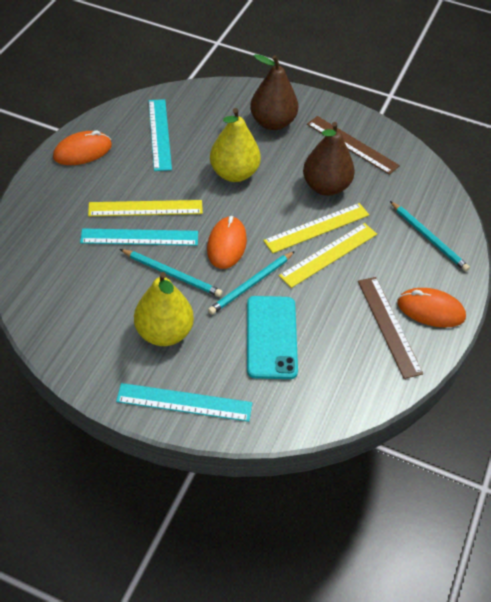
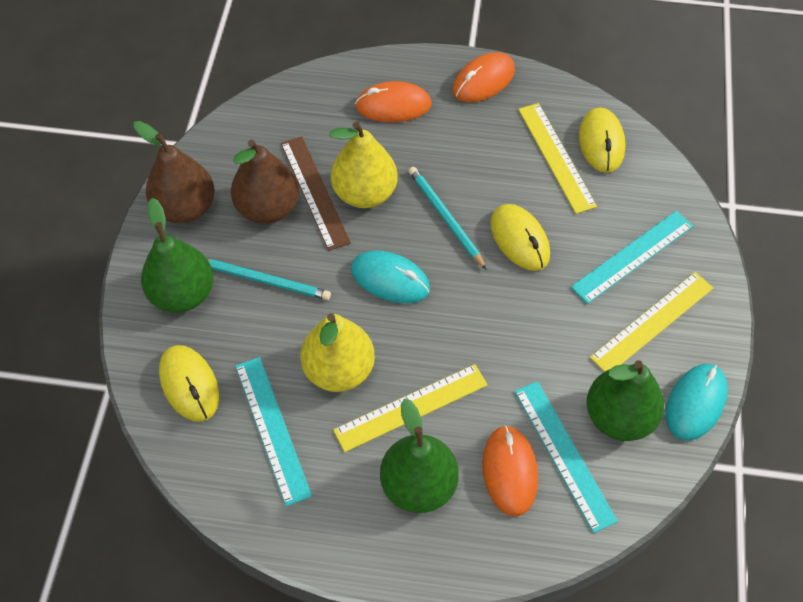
brown ruler: [307,116,400,175] [358,277,423,379] = 2 -> [281,136,351,251] = 1
green pear: none = 0 -> [141,198,213,313] [380,398,459,513] [587,360,664,441] = 3
turquoise mouse: none = 0 -> [351,251,430,303] [666,364,728,441] = 2
turquoise pencil: [120,249,223,297] [208,251,295,315] [390,201,470,272] = 3 -> [208,259,331,300] [409,167,487,270] = 2
turquoise phone: [247,296,298,379] = 1 -> none = 0
yellow mouse: none = 0 -> [159,345,219,422] [490,204,550,271] [579,107,626,173] = 3

